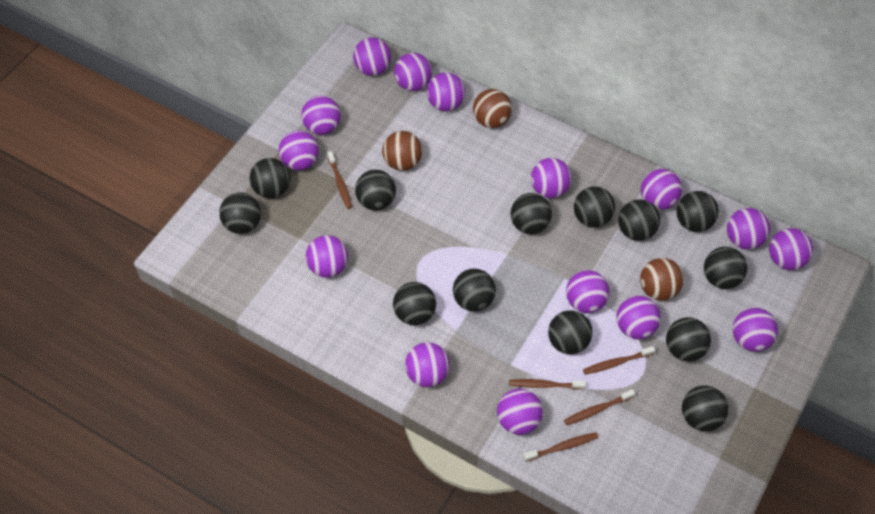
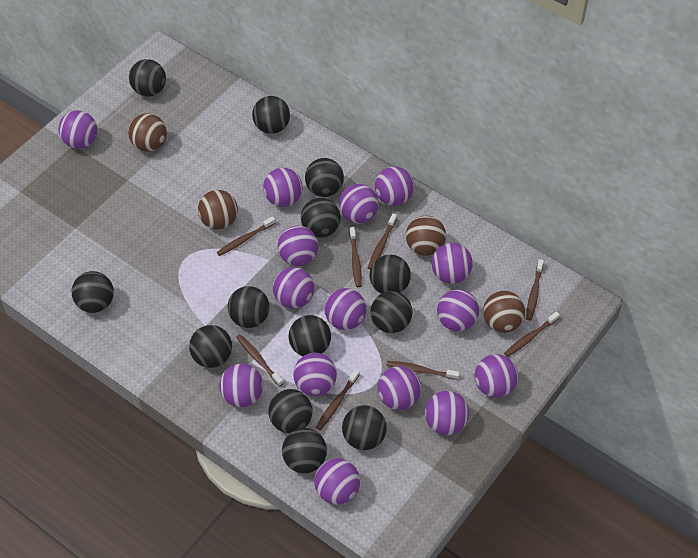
brown ball: [382,131,422,171] [473,89,512,128] [640,258,684,301] = 3 -> [128,113,167,152] [198,190,238,230] [406,216,446,256] [483,291,525,333] = 4
brown toothbrush: [327,151,352,209] [509,379,586,389] [524,432,598,462] [564,389,635,425] [583,346,655,375] = 5 -> [217,216,275,256] [236,334,284,387] [316,369,360,430] [350,227,362,287] [368,214,397,269] [386,361,460,380] [504,311,560,357] [526,259,544,320] = 8

